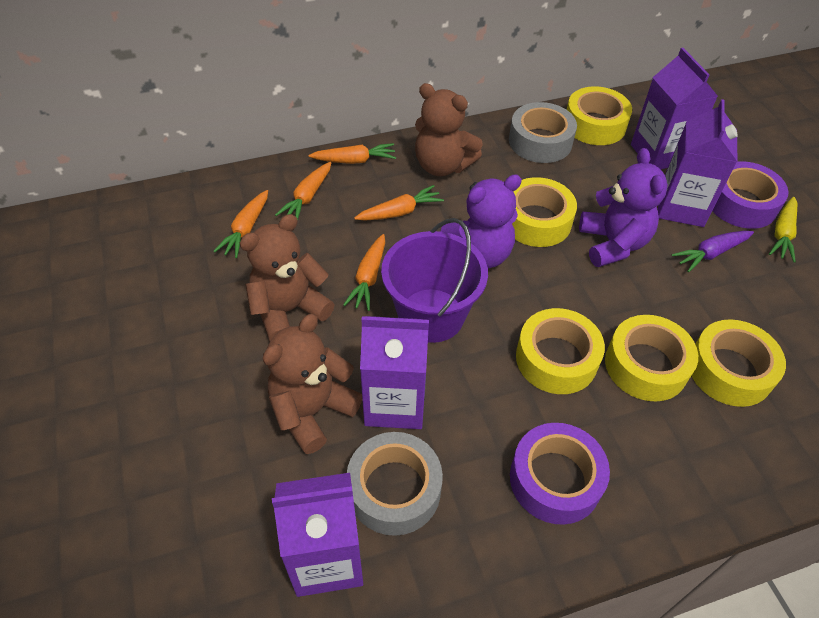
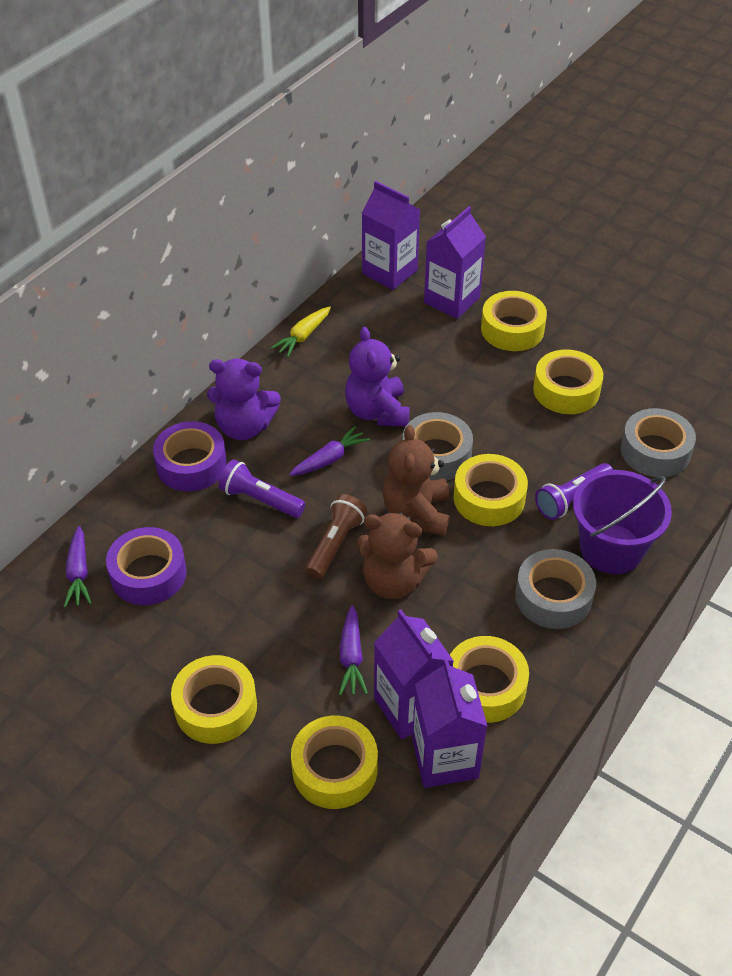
brown flashlight: none = 0 -> [306,494,367,579] = 1
brown teddy bear: [240,214,335,341] [263,314,362,454] [415,83,483,176] = 3 -> [356,512,438,599] [382,425,450,536] = 2
grey tape: [347,432,443,536] [509,102,577,163] = 2 -> [402,412,473,481] [515,549,596,629] [621,408,696,477] = 3
orange carrot: [213,190,268,258] [275,162,331,221] [309,143,396,164] [343,234,385,311] [354,185,444,220] = 5 -> none = 0
purple carrot: [672,231,754,272] = 1 -> [64,526,91,607] [289,426,370,476] [339,605,368,695] = 3
purple flashlight: none = 0 -> [218,459,306,518] [535,463,613,520] = 2
yellow tape: [512,177,577,247] [516,308,605,394] [566,86,632,145] [605,315,698,401] [692,319,786,407] = 5 -> [171,655,257,744] [291,715,378,809] [450,636,529,723] [453,454,528,526] [481,291,547,351] [533,349,603,414] = 6

